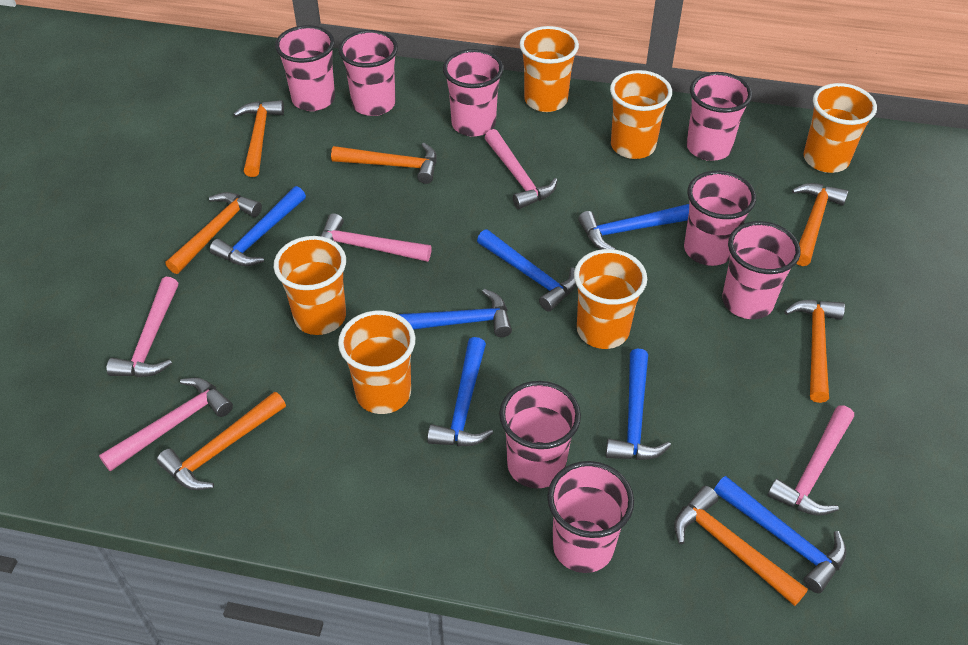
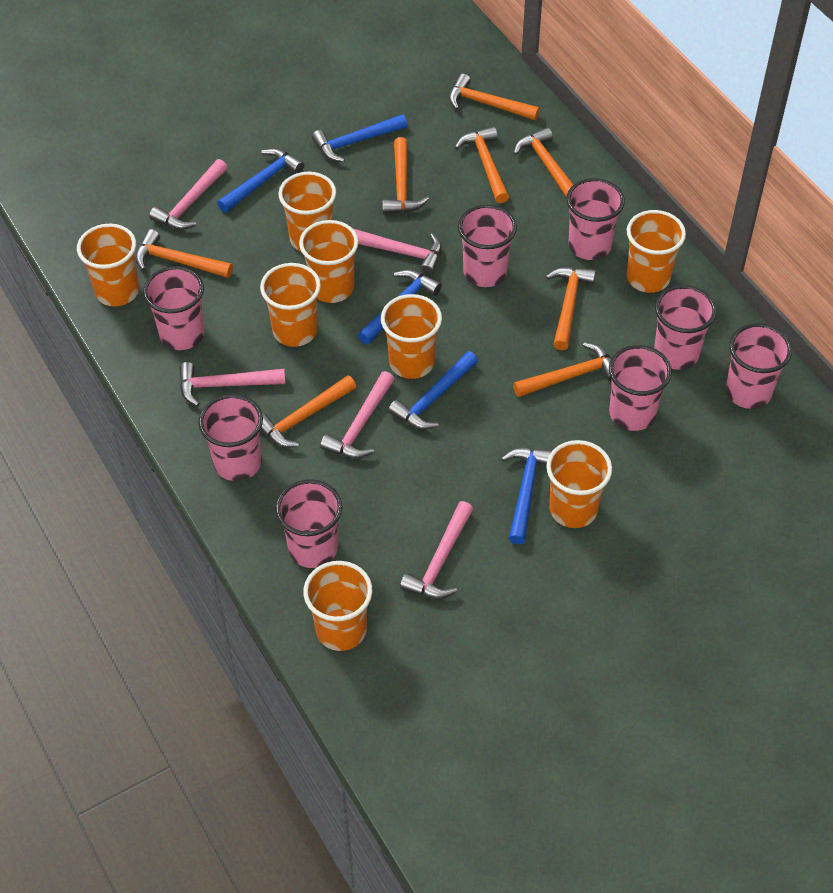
blue hammer: [210,186,306,266] [398,289,512,337] [427,337,493,446] [477,229,576,312] [578,204,689,250] [606,348,671,460] [714,476,847,593] = 7 -> [217,148,304,213] [312,114,407,162] [358,270,442,344] [388,351,478,430] [501,448,553,544] = 5
orange cup: [274,236,346,335] [338,311,415,414] [520,26,579,112] [574,249,647,349] [610,70,672,159] [803,83,877,173] = 6 -> [77,224,139,307] [260,263,321,347] [278,172,336,252] [299,220,359,303] [303,561,372,651] [381,294,442,379] [546,440,612,528] [627,210,686,293] = 8
orange hammer: [157,392,286,490] [166,192,262,274] [233,100,284,177] [331,143,437,184] [674,486,808,606] [784,300,845,403] [792,183,848,266] = 7 -> [135,229,233,278] [260,375,356,448] [382,137,429,214] [449,74,540,120] [455,127,509,203] [513,342,611,397] [514,128,574,198] [546,267,596,350] = 8

